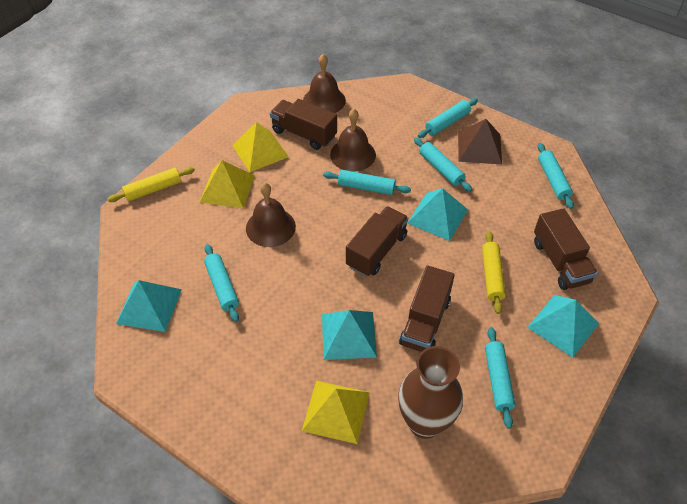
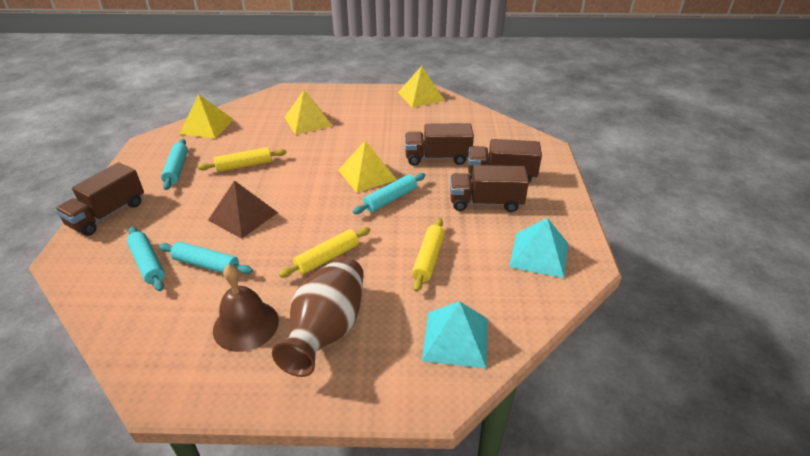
brown bell: [246,183,296,247] [303,54,346,113] [330,109,376,172] = 3 -> [213,264,279,352] = 1
turquoise pyramid: [116,280,182,332] [322,310,377,360] [407,188,468,241] [527,295,599,358] = 4 -> [422,301,488,368] [509,218,568,278] = 2
turquoise rolling pin: [204,244,239,322] [323,170,411,195] [414,137,472,192] [418,98,478,138] [485,327,516,429] [538,143,574,209] = 6 -> [127,227,165,291] [159,242,253,274] [161,139,188,190] [353,173,426,214] = 4
yellow pyramid: [200,160,255,208] [232,122,289,172] [302,381,370,444] = 3 -> [179,94,234,139] [284,90,332,135] [338,140,397,193] [398,66,445,108] = 4
yellow rolling pin: [108,167,195,202] [482,231,506,314] = 2 -> [198,147,287,172] [279,227,370,278] [412,218,445,292] = 3

